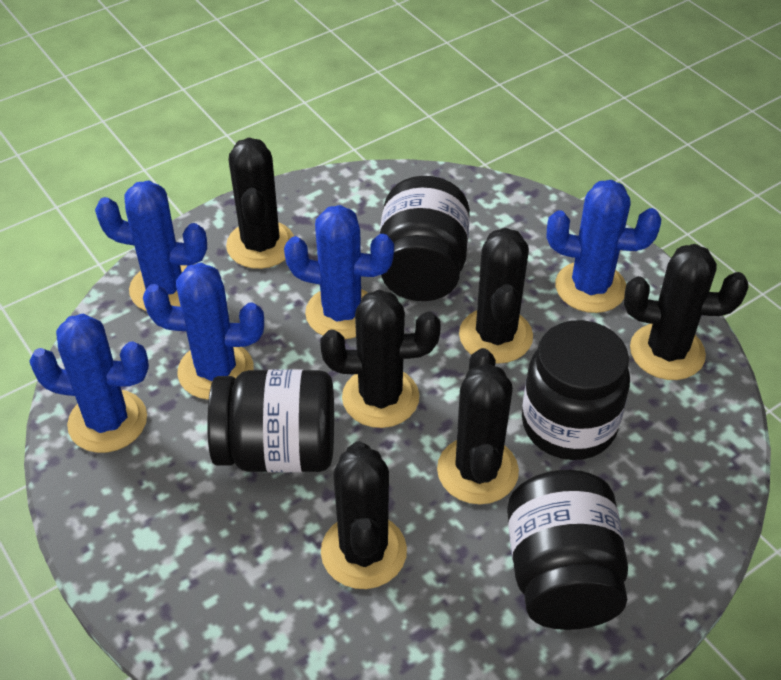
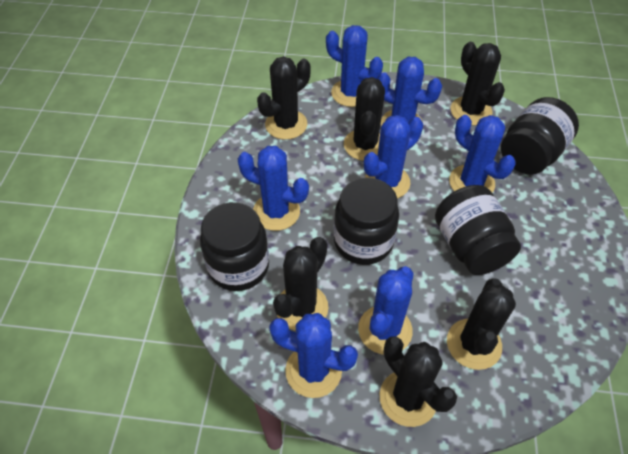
blue cactus: [29,314,149,453] [95,181,207,312] [143,263,264,400] [284,205,394,339] [547,180,661,313] = 5 -> [238,146,309,231] [269,313,358,398] [326,25,383,107] [358,266,413,355] [364,115,423,199] [377,57,442,126] [449,115,515,193] = 7

